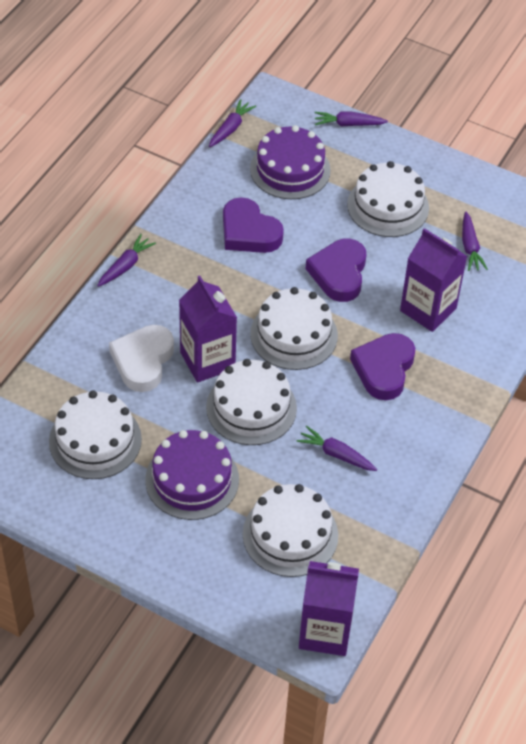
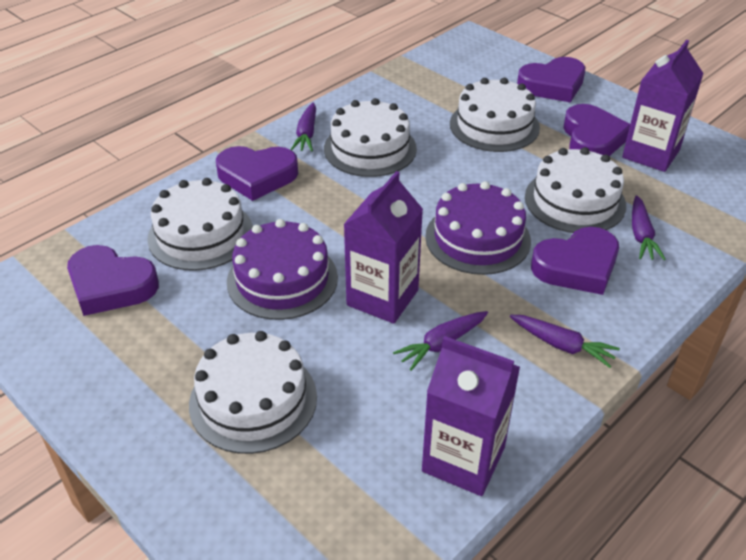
purple carrot: [97,234,156,287] [209,99,256,147] [296,425,378,471] [315,111,388,126] [462,211,488,271] = 5 -> [291,102,316,152] [393,311,488,371] [510,315,620,368] [632,195,666,260] = 4
purple heart: [223,197,284,253] [306,239,366,302] [350,333,415,400] = 3 -> [67,245,159,316] [216,146,298,201] [517,57,585,103] [531,227,619,295] [563,104,630,156] = 5
white heart: [109,325,174,392] = 1 -> none = 0

